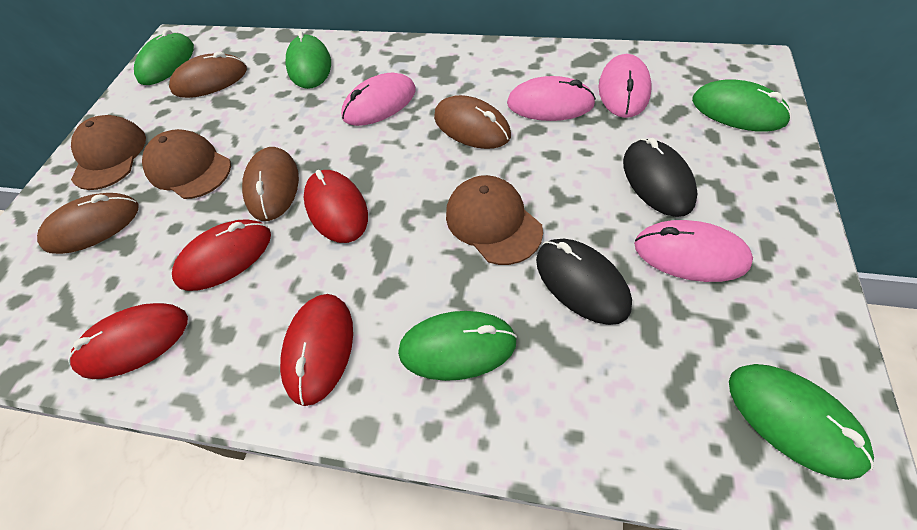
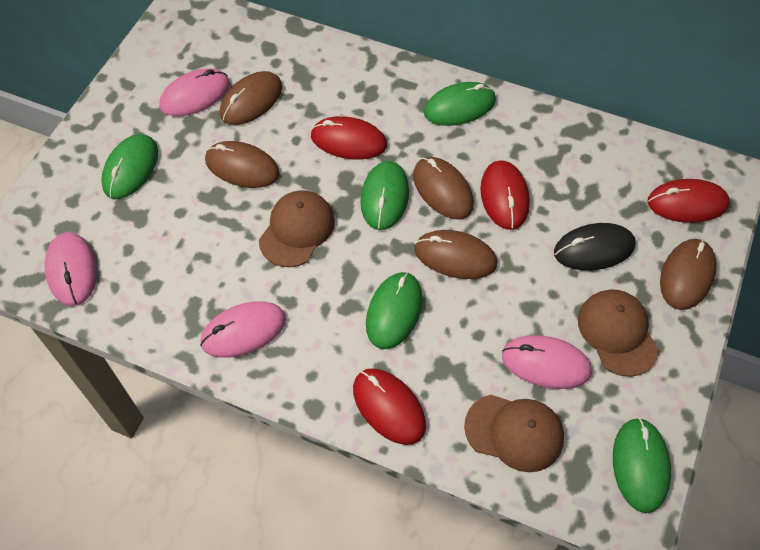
black mouse: [536,239,632,325] [623,138,698,217] = 2 -> [554,223,636,270] = 1
brown mouse: [37,193,139,254] [169,51,247,98] [242,147,299,221] [434,95,511,149] = 4 -> [205,141,280,188] [220,71,282,125] [413,157,474,219] [415,230,497,279] [660,239,717,310] = 5

